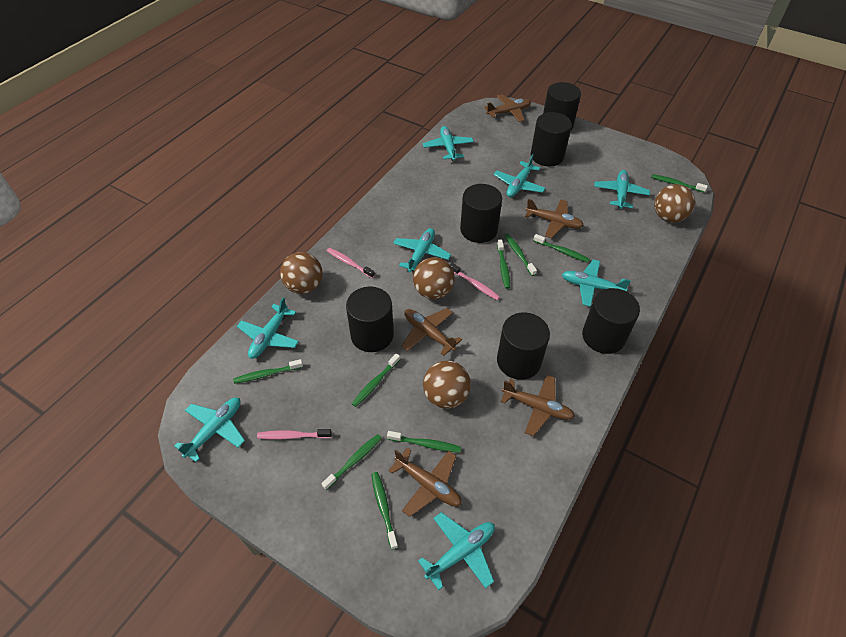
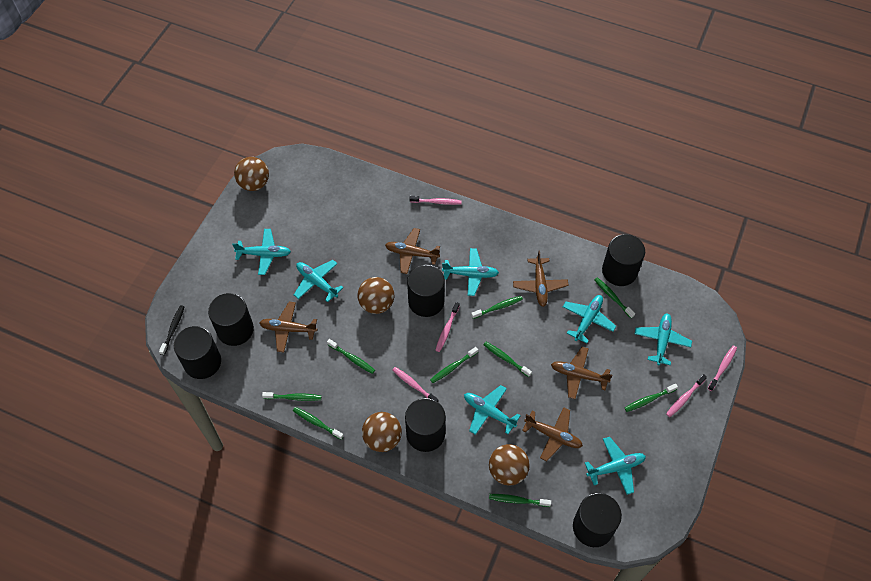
black toothbrush: none = 0 -> [159,305,185,355] = 1
pink toothbrush: [257,429,332,440] [327,248,375,278] [450,263,500,300] = 3 -> [392,367,439,402] [410,196,462,205] [436,302,460,352] [666,374,707,417] [708,345,737,391] = 5
turquoise plane: [175,398,245,462] [237,297,299,359] [393,228,451,272] [418,512,495,590] [423,126,474,161] [494,154,546,197] [562,260,631,307] [594,170,650,209] = 8 -> [232,229,291,275] [294,260,343,302] [442,248,499,296] [464,385,521,435] [563,295,616,343] [585,437,646,495] [635,313,692,365] = 7

